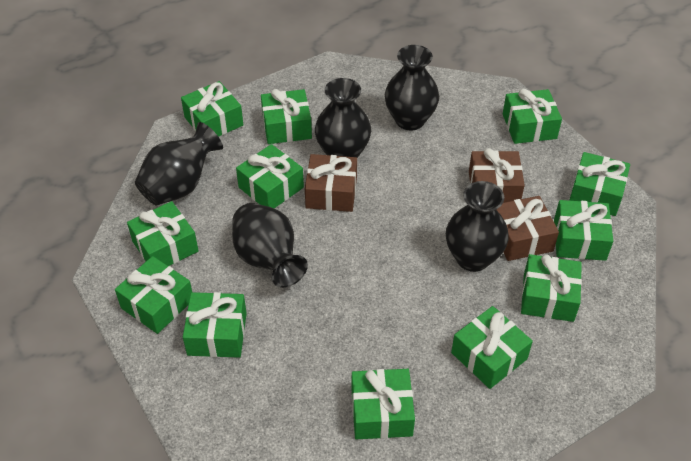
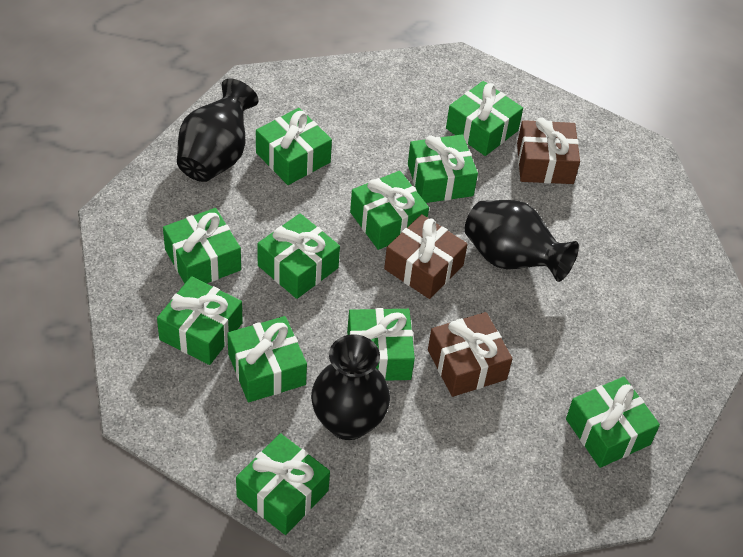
black vase: [135,122,223,205] [232,203,308,288] [315,78,371,158] [385,45,439,130] [446,181,509,272] = 5 -> [177,79,259,182] [311,334,390,440] [465,200,579,282] = 3
green gift: [115,256,192,334] [127,201,199,266] [181,81,243,137] [183,292,247,358] [236,144,304,208] [261,89,312,144] [351,369,415,439] [451,306,533,389] [503,89,562,144] [521,254,582,322] [554,200,613,261] [569,152,630,216] = 12 -> [157,276,243,365] [163,208,241,284] [227,316,307,402] [236,433,330,535] [256,108,332,185] [257,213,340,299] [347,308,415,381] [350,171,429,250] [408,135,478,203] [446,81,523,156] [566,377,660,468] = 11

